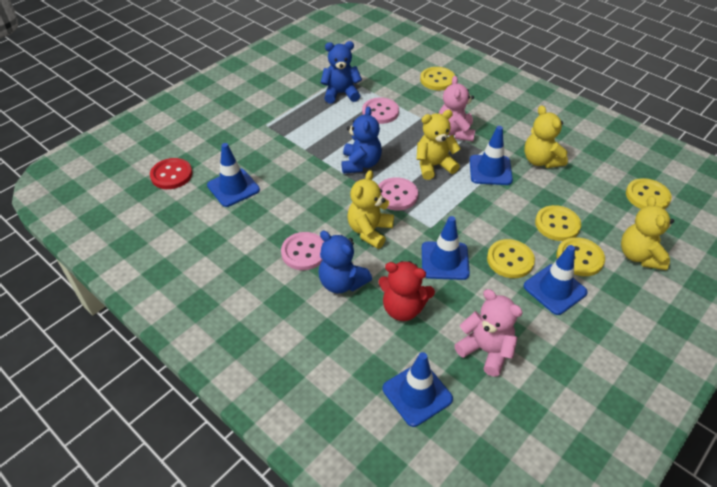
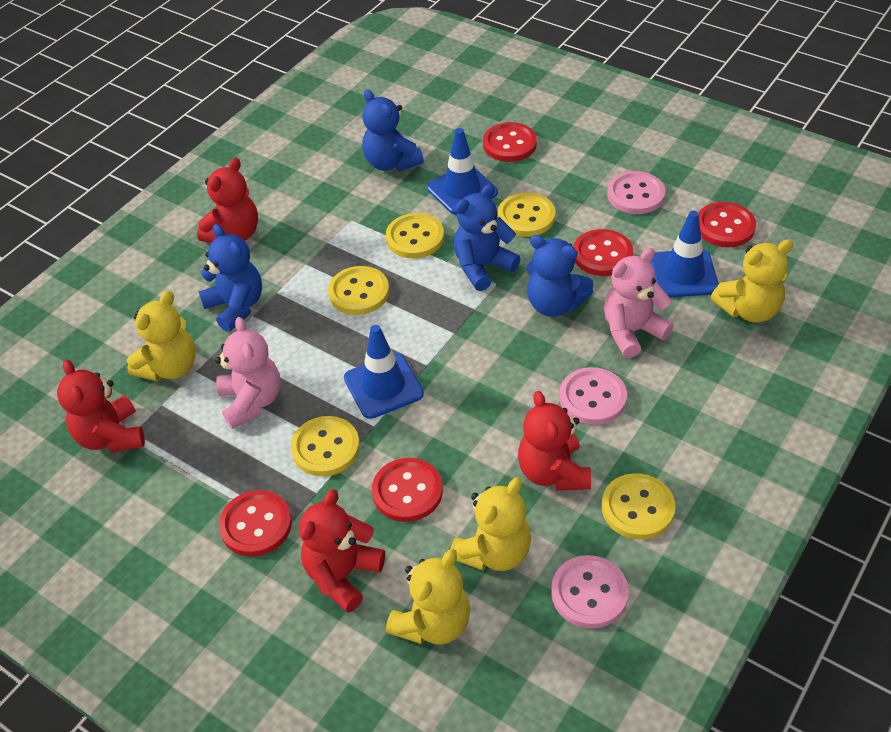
blue teddy bear: [318,231,372,293] [321,41,362,104] [341,106,382,174] = 3 -> [199,224,262,332] [362,89,424,171] [454,184,521,291] [526,235,594,317] = 4
blue traffic cone: [207,143,260,207] [383,352,453,427] [422,216,470,280] [470,126,513,185] [524,245,588,315] = 5 -> [344,325,424,419] [427,128,498,215] [650,211,719,297] = 3
red button: [150,158,192,189] = 1 -> [219,490,292,557] [372,458,443,522] [483,122,537,162] [573,229,633,276] [698,202,756,247] = 5
red teddy bear: [378,261,435,321] = 1 -> [57,359,145,453] [197,157,258,243] [299,489,385,613] [518,391,591,491] = 4

